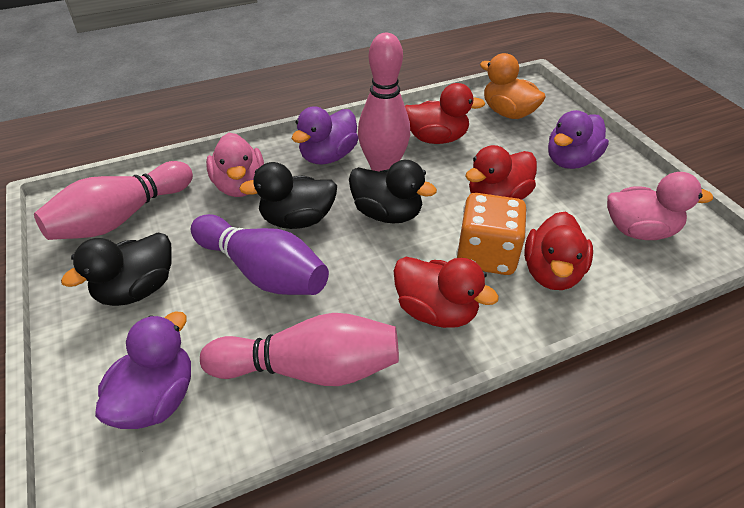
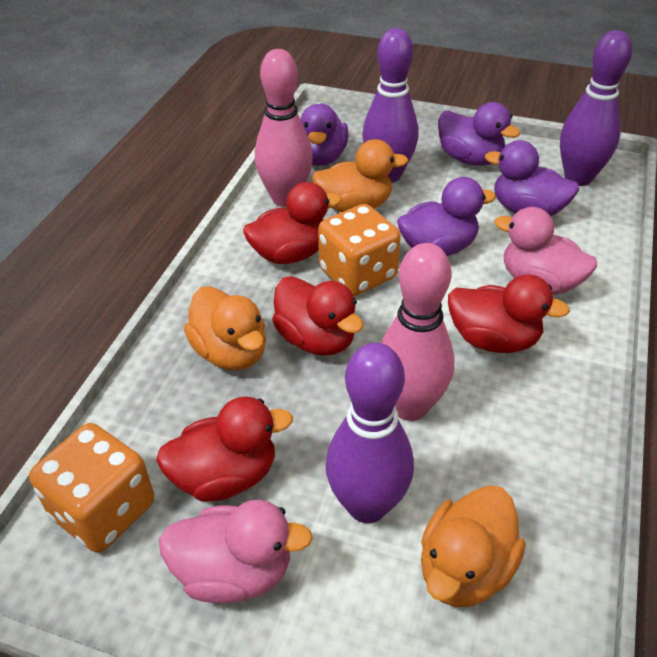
black duck: [61,233,171,306] [239,162,337,229] [349,160,437,224] = 3 -> none = 0
orange dice: [456,193,527,275] = 1 -> [29,423,154,553] [318,204,401,296] = 2
orange duck: [480,53,546,119] = 1 -> [184,286,266,370] [312,139,408,212] [421,485,526,607] = 3
pink bowling pin: [34,161,193,240] [200,313,399,386] [358,33,410,172] = 3 -> [255,49,313,207] [381,243,455,421] = 2
purple bowling pin: [191,214,329,295] = 1 -> [326,343,414,523] [362,28,418,183] [560,30,632,186] = 3
purple duck: [95,312,191,429] [292,106,358,164] [548,110,609,169] = 3 -> [300,103,349,166] [397,177,496,256] [438,102,521,165] [485,140,579,216] = 4

